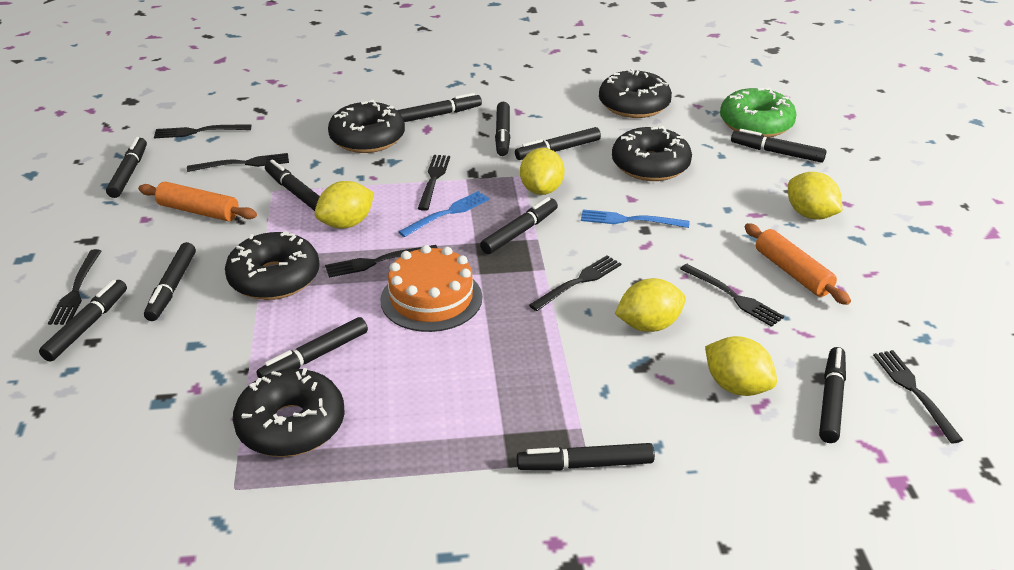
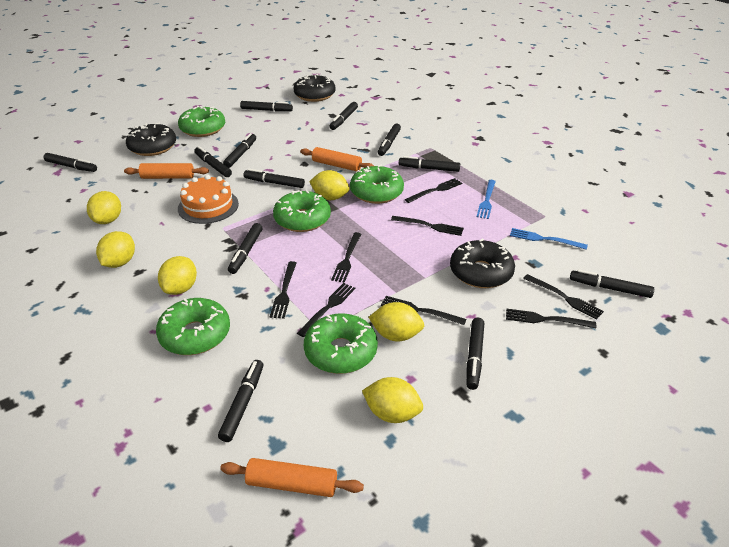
black donut: [225,231,320,300] [233,368,345,457] [328,99,405,153] [599,68,672,118] [612,126,692,181] = 5 -> [126,123,176,156] [293,74,336,102] [450,238,515,288] = 3
green donut: [720,87,797,137] = 1 -> [156,298,230,355] [178,106,225,137] [273,190,331,232] [304,313,378,374] [350,165,404,204] = 5
orange rolling pin: [138,182,257,221] [744,223,851,305] = 2 -> [124,163,209,179] [220,458,364,497] [300,147,374,171] = 3
yellow lemon: [314,181,374,229] [520,148,564,195] [615,278,686,332] [705,336,777,396] [788,172,842,220] = 5 -> [87,191,121,224] [96,231,135,268] [158,256,197,295] [309,170,350,200] [362,377,423,423] [368,302,424,342] = 6

